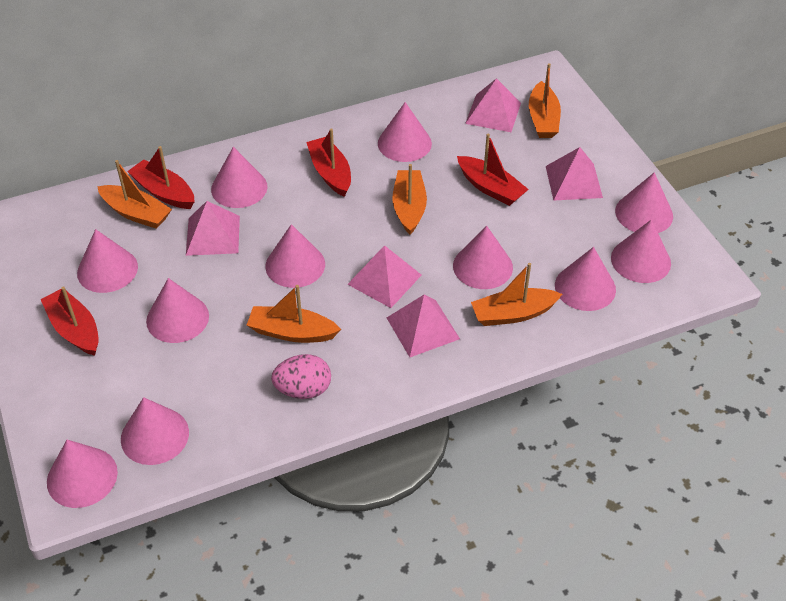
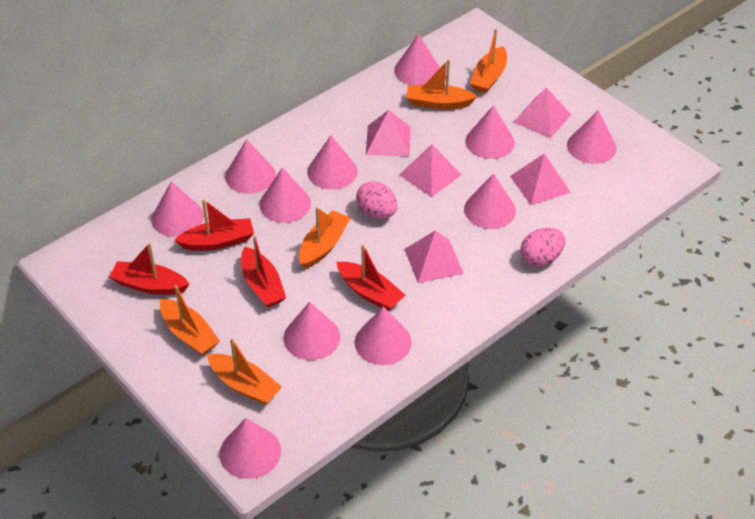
pink egg: [271,354,331,399] = 1 -> [356,181,398,219] [521,228,566,267] = 2

